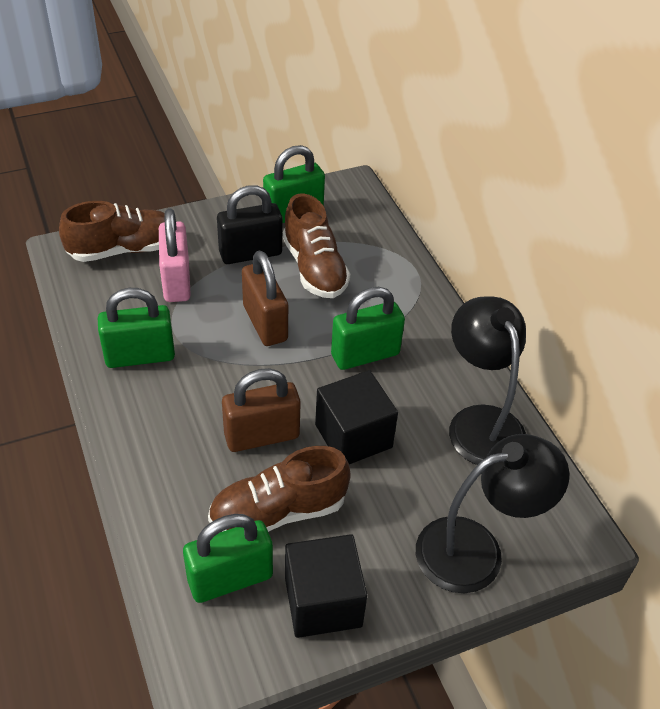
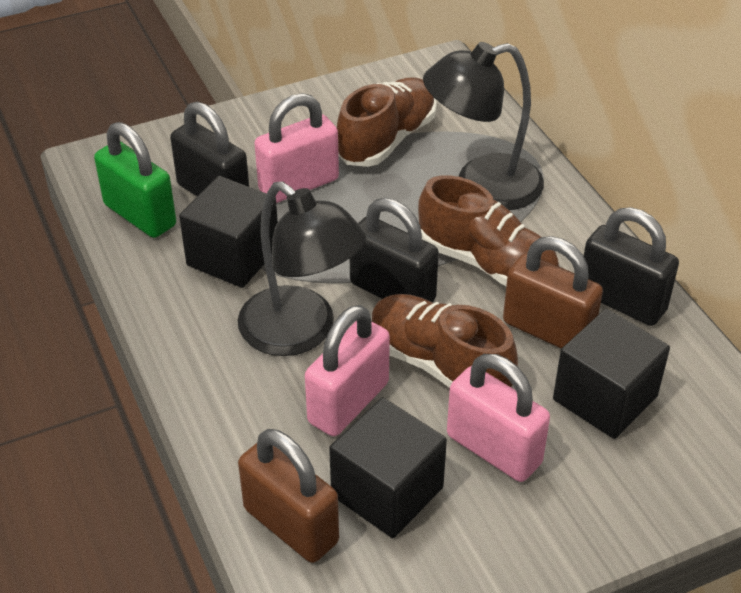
black cube: [285,534,367,638] [315,370,398,464] = 2 -> [179,176,278,288] [329,398,447,538] [553,309,670,439] = 3
black padlock: [217,185,282,264] = 1 -> [170,102,249,196] [350,198,439,302] [584,207,679,326] = 3
green padlock: [98,288,175,368] [183,514,273,603] [263,145,325,223] [331,287,405,370] = 4 -> [94,122,176,238] = 1
pink padlock: [159,208,191,302] = 1 -> [254,93,339,203] [305,305,390,436] [447,354,550,482] = 3

